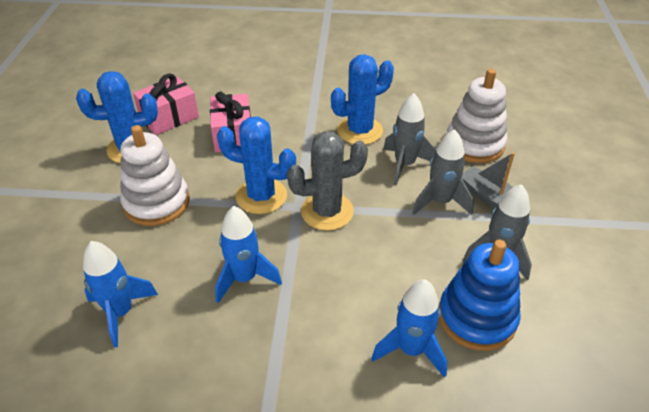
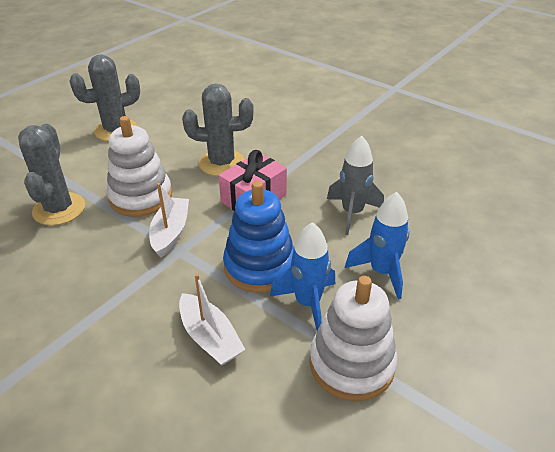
blue cactus: [76,71,158,163] [217,116,296,214] [331,54,394,145] = 3 -> none = 0
blue rocket: [83,241,158,348] [215,206,282,303] [371,279,447,377] = 3 -> [270,222,335,330] [345,192,410,300] = 2
grey boat: [462,152,531,212] = 1 -> none = 0
grey cactus: [287,131,368,231] = 1 -> [18,124,85,226] [69,55,140,142] [182,83,254,176] = 3
grey rocket: [383,93,436,185] [412,129,474,215] [463,184,532,280] = 3 -> [327,136,384,235] = 1
pink gift: [133,74,199,135] [210,91,251,152] = 2 -> [219,150,287,211] = 1
white boat: none = 0 -> [149,183,189,258] [179,273,246,366] = 2

